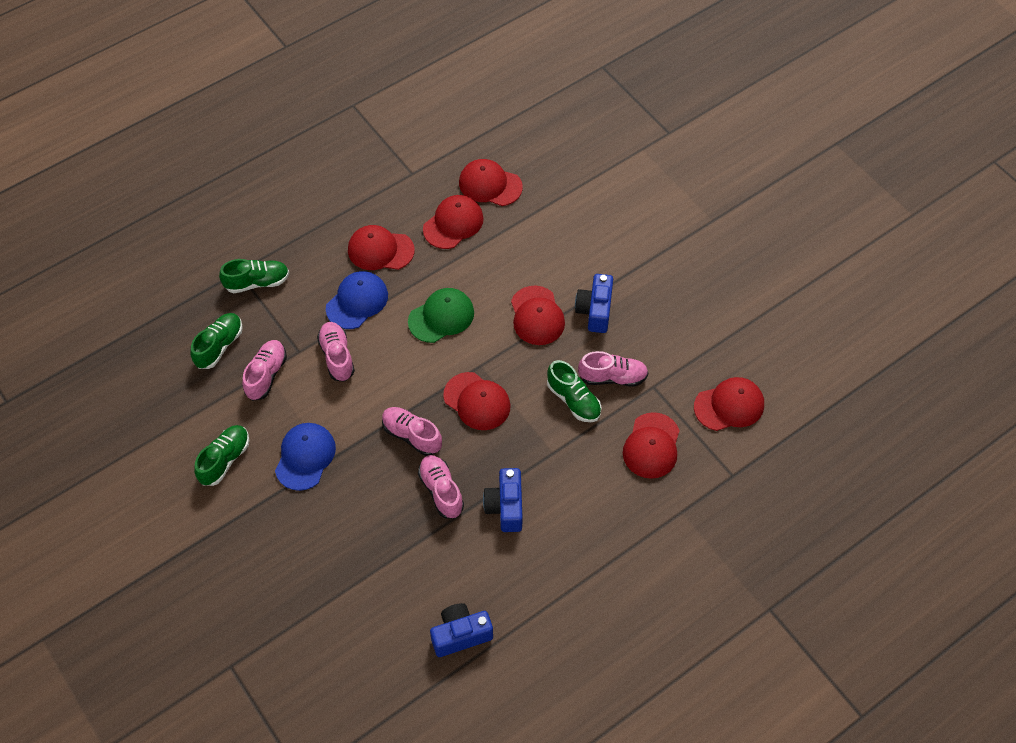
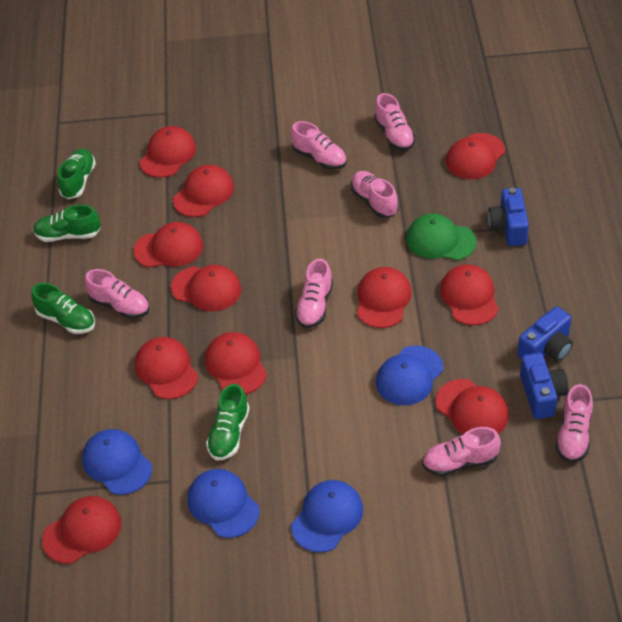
blue cap: [275,423,336,491] [326,271,388,329] = 2 -> [82,429,152,495] [187,469,260,538] [291,480,363,553] [376,346,443,405] = 4
pink shoe: [242,340,287,401] [317,322,355,382] [382,407,442,456] [418,455,464,518] [578,351,648,387] = 5 -> [85,269,149,319] [291,121,347,170] [295,259,333,328] [351,171,398,218] [374,93,415,151] [422,427,501,477] [555,384,593,463] = 7
red cap: [348,225,415,270] [423,195,484,249] [443,372,511,430] [459,159,523,206] [511,286,565,345] [623,412,680,479] [694,377,764,431] = 7 -> [42,496,122,564] [133,222,203,268] [135,337,198,399] [140,126,196,178] [171,265,241,312] [173,165,234,217] [205,332,267,394] [357,267,411,328] [436,379,509,434] [440,264,499,325] [446,133,505,179] = 11

